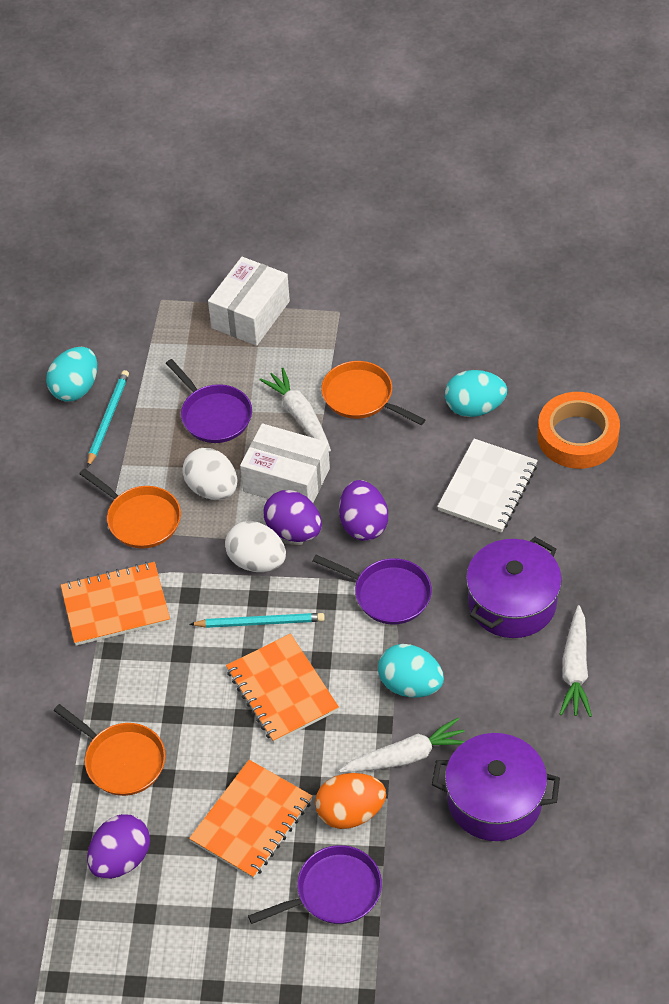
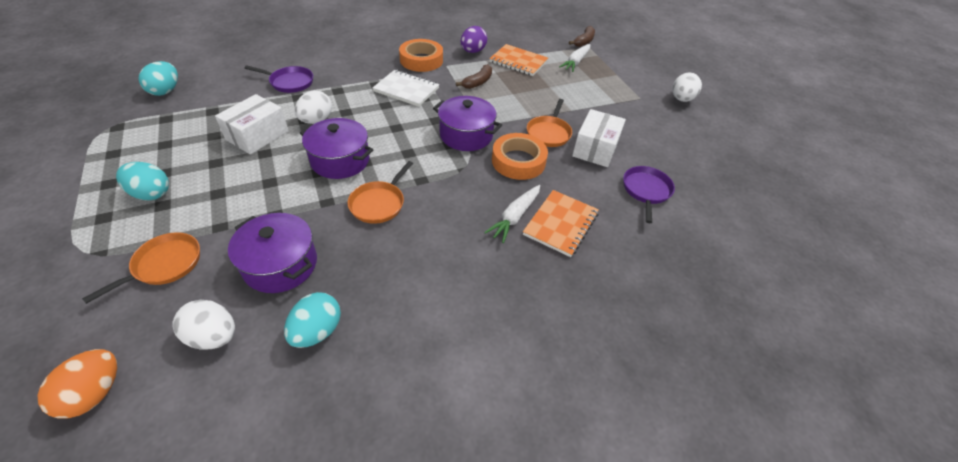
brown banana: none = 0 -> [456,64,492,89] [569,26,595,47] = 2
orange notebook: [61,562,170,646] [189,760,312,879] [226,634,339,743] = 3 -> [489,44,548,76] [523,190,599,257] = 2
orange tape: [537,392,620,469] = 1 -> [399,39,443,72] [492,133,548,180] = 2
purple egg: [87,814,150,879] [263,490,322,542] [339,480,388,541] = 3 -> [461,26,487,53] = 1
purple pan: [166,359,252,443] [248,845,382,924] [313,555,432,624] = 3 -> [244,65,313,93] [623,166,675,223] = 2
purple pot: [432,733,560,841] [466,537,562,638] = 2 -> [228,213,317,293] [300,118,373,179] [433,96,502,151] = 3
turquoise pencil: [87,370,129,468] [190,613,325,628] = 2 -> none = 0
white carrot: [259,368,331,452] [339,718,465,773] [560,605,592,717] = 3 -> [484,185,540,243] [559,44,590,72] = 2
white egg: [182,448,238,500] [225,521,286,572] = 2 -> [172,300,235,349] [295,90,332,124] [672,72,702,102] = 3

